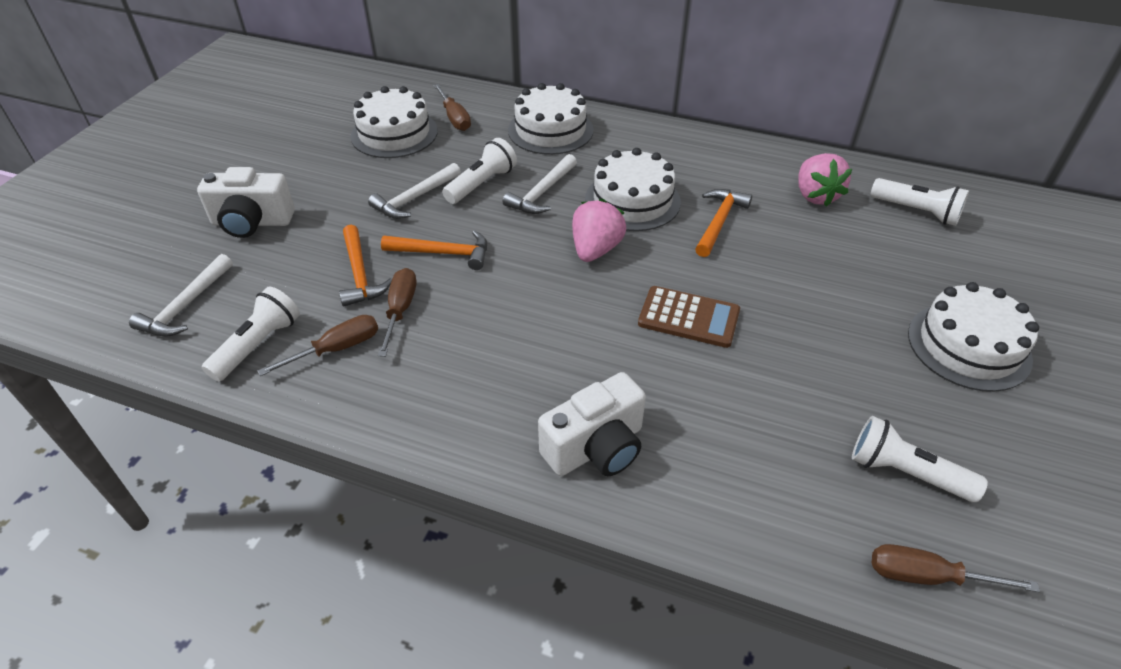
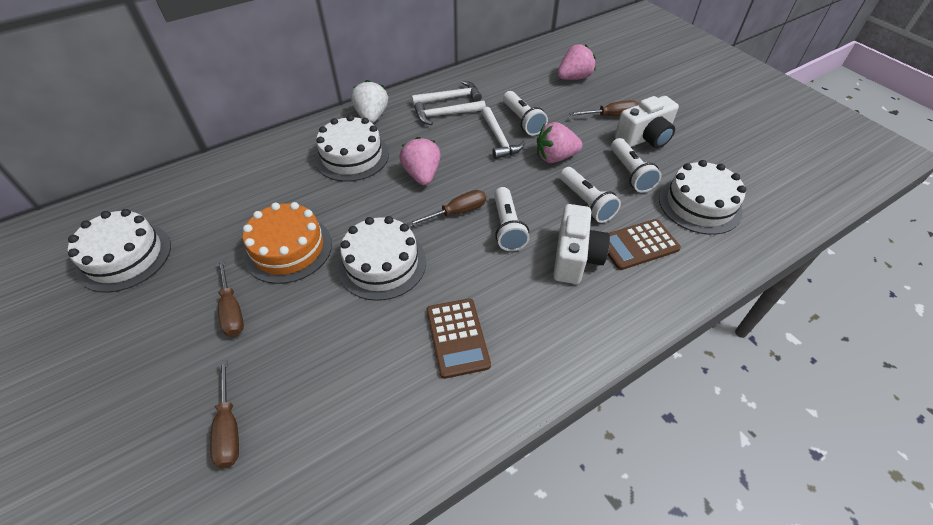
brown calculator: [638,286,740,348] = 1 -> [427,299,491,379] [608,219,681,270] = 2
orange cake: none = 0 -> [243,202,332,284] = 1
orange hammer: [339,225,392,307] [381,231,487,270] [695,189,752,257] = 3 -> none = 0
pink strawberry: [572,199,626,262] [798,153,852,207] = 2 -> [399,137,441,185] [537,122,582,163] [558,44,596,80] = 3
white strawberry: none = 0 -> [351,80,388,123] = 1

